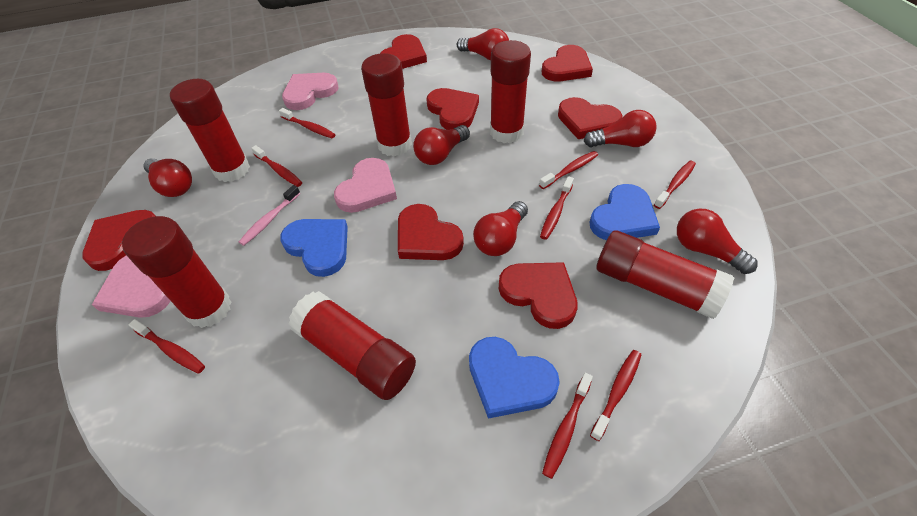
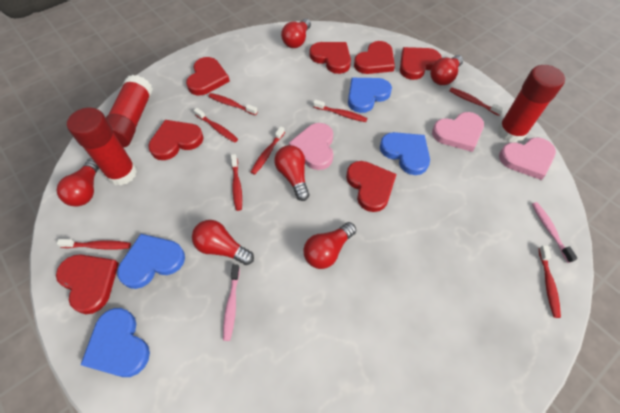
blue heart: [280,219,348,277] [469,337,560,419] [589,184,660,240] = 3 -> [80,308,150,377] [117,234,185,289] [348,78,392,113] [380,132,430,175] = 4
pink toothbrush: [239,185,300,246] = 1 -> [223,264,240,341] [532,202,578,263] = 2
red glue stick: [122,216,231,328] [170,79,250,182] [288,291,416,400] [361,53,412,156] [490,40,531,143] [597,230,735,319] = 6 -> [67,107,137,185] [106,75,153,148] [498,65,565,143] = 3

